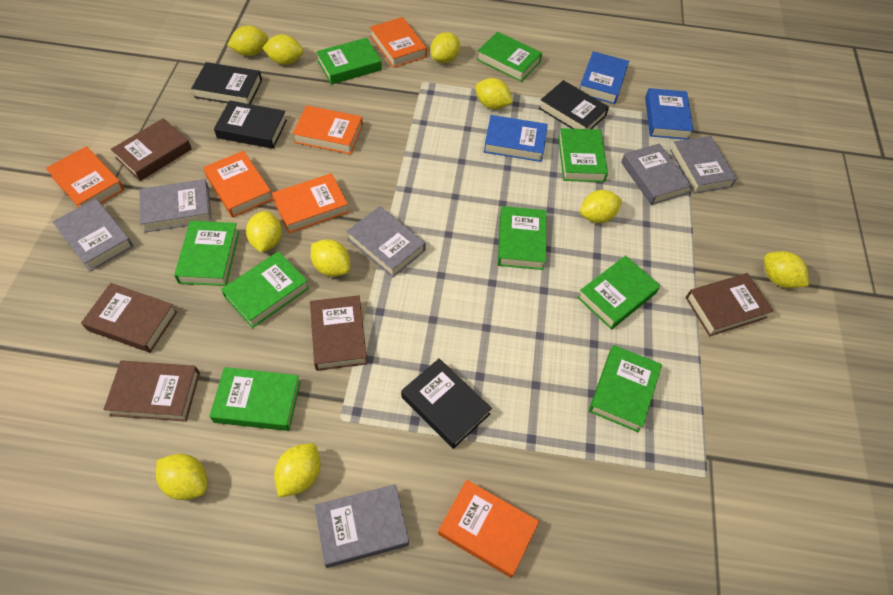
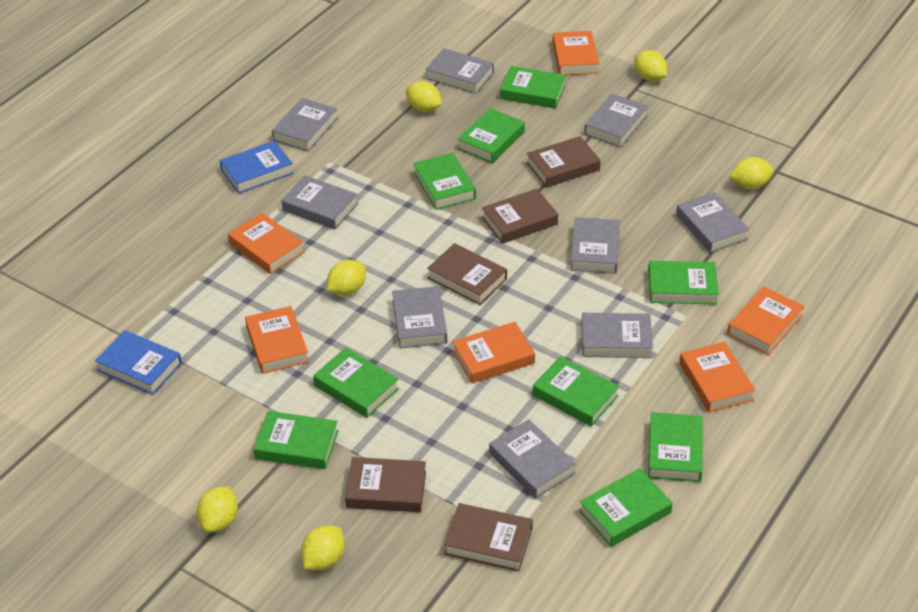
black book: [191,62,262,104] [214,100,287,149] [401,358,492,449] [539,80,609,129] = 4 -> none = 0
blue book: [484,115,548,162] [580,51,629,104] [645,88,694,140] = 3 -> [95,330,182,395] [219,141,294,194] = 2
grey book: [52,198,134,272] [139,179,212,232] [314,484,409,568] [347,206,426,277] [621,143,692,205] [670,136,737,194] = 6 -> [272,98,338,152] [281,175,358,229] [392,286,447,348] [425,48,494,94] [489,419,576,499] [571,217,620,274] [581,313,653,358] [584,94,648,148] [676,192,750,253] = 9
yellow lemon: [156,454,207,500] [227,26,268,56] [246,211,282,253] [262,34,304,65] [274,443,320,497] [311,239,350,277] [430,32,460,63] [475,78,513,109] [580,190,622,223] [764,251,809,288] = 10 -> [197,487,238,532] [301,525,345,570] [327,260,366,296] [406,81,442,112] [634,50,667,81] [729,157,774,189] = 6

